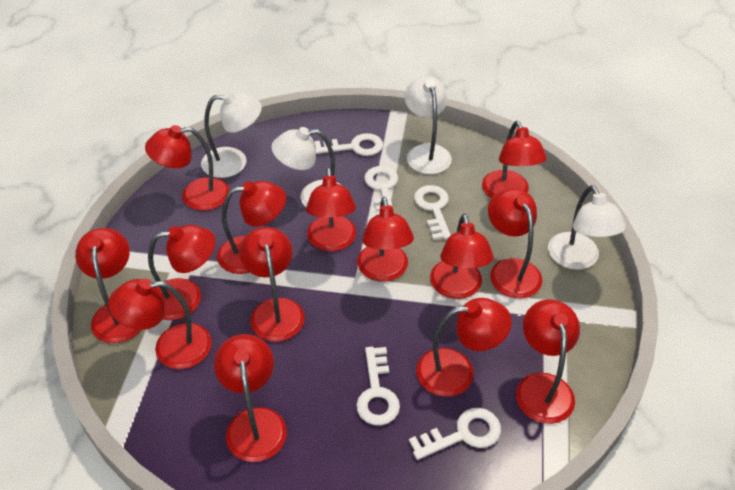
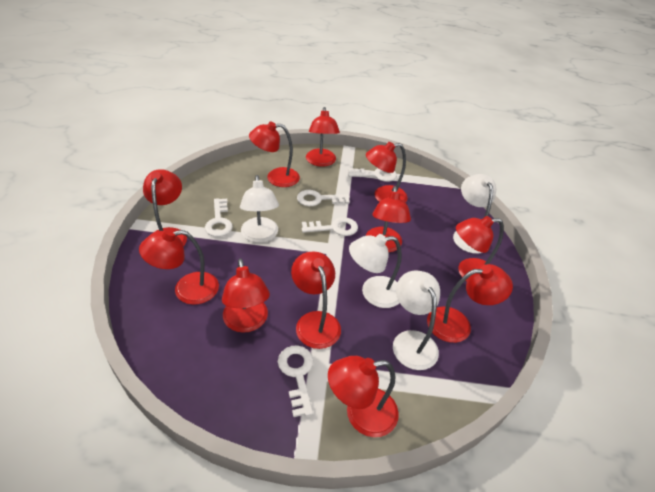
red lamp: [75,228,141,343] [108,279,212,369] [145,125,230,211] [148,225,216,320] [214,334,287,462] [217,181,286,274] [239,227,305,342] [306,167,356,251] [357,197,414,281] [416,298,512,397] [430,214,494,299] [482,121,547,198] [488,189,542,298] [516,299,580,424] = 14 -> [139,228,219,305] [143,169,187,247] [222,258,270,333] [249,122,300,187] [291,252,341,349] [306,107,340,167] [328,356,399,437] [366,142,407,202] [366,186,411,252] [427,264,513,343] [456,216,504,282] = 11

